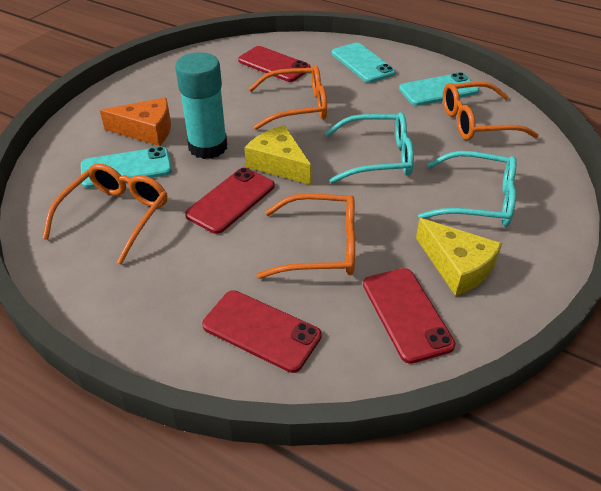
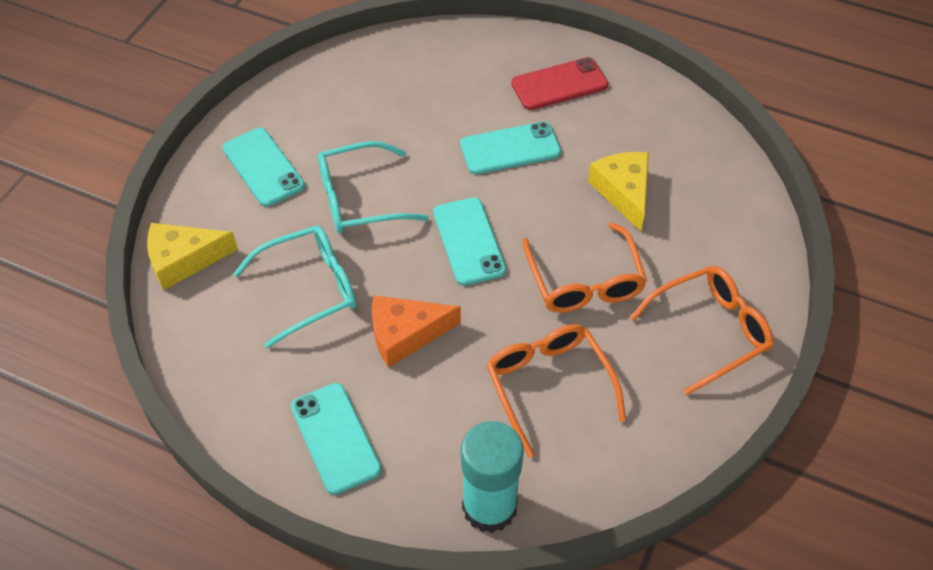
orange glasses: [42,163,167,265] [248,65,327,130] [257,193,355,279] [443,82,539,140] = 4 -> [486,324,626,458] [522,222,647,313] [630,266,773,395] = 3
red phone: [185,168,275,234] [202,290,322,373] [238,46,311,82] [363,268,455,364] = 4 -> [511,57,608,110] = 1
turquoise phone: [81,147,172,188] [332,43,396,83] [399,72,479,106] = 3 -> [222,128,305,207] [291,383,382,495] [433,198,506,286] [460,122,561,174] = 4

